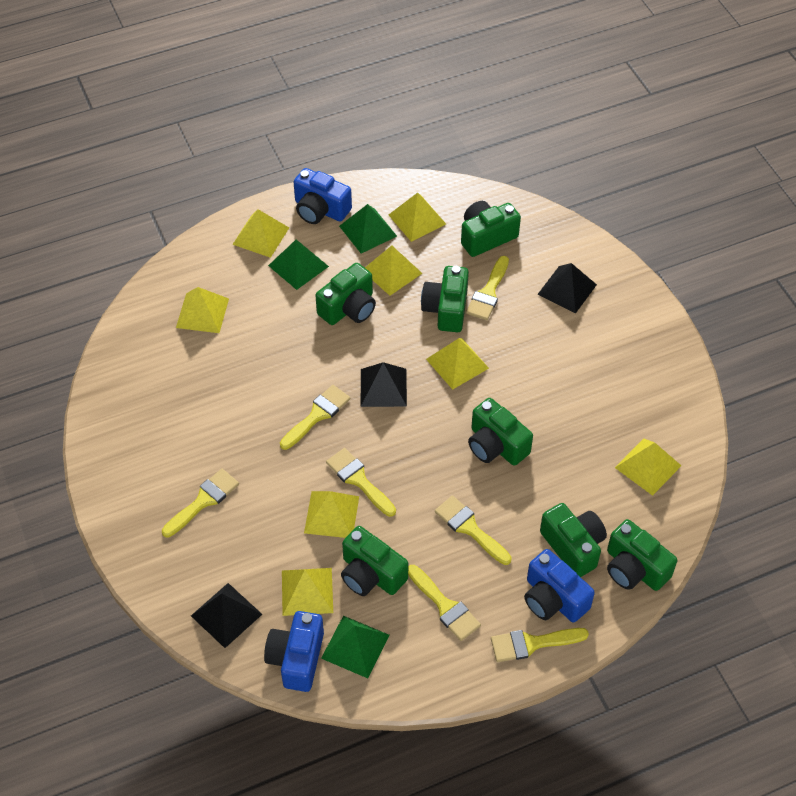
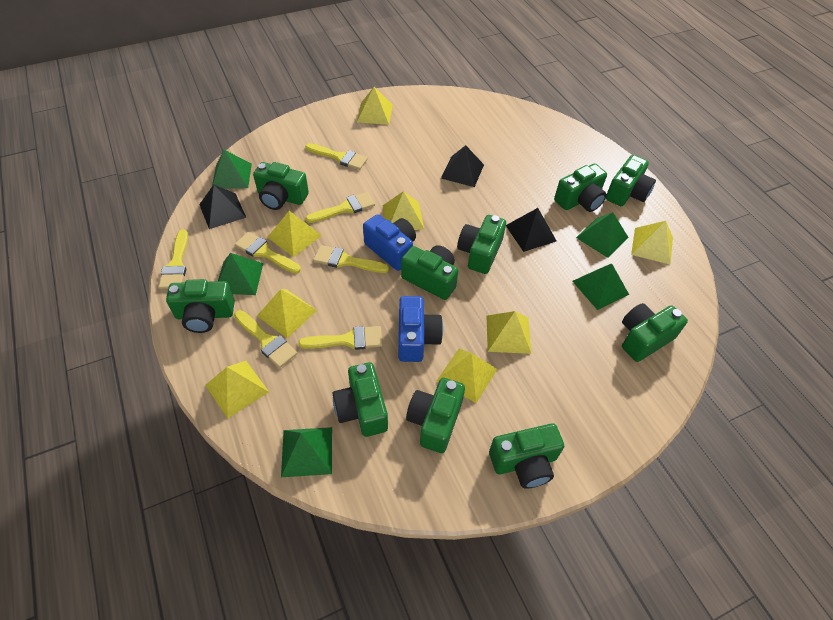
blue camera: [264,611,324,692] [294,168,352,224] [524,549,595,623] = 3 -> [363,214,416,271] [398,296,443,362] = 2
green camera: [315,263,376,325] [341,526,408,596] [421,266,469,332] [461,201,521,257] [468,398,533,466] [540,503,607,577] [607,519,677,591] = 7 -> [166,279,235,333] [253,162,309,210] [333,362,388,437] [401,245,459,300] [406,378,465,453] [457,215,506,274] [489,423,564,488] [554,164,607,212] [606,155,656,206] [622,303,688,362] = 10
green pyramid: [268,240,329,290] [321,616,389,678] [339,204,397,253] = 3 -> [212,150,252,189] [218,253,263,295] [281,427,332,477] [572,264,629,310] [576,212,629,258] = 5

